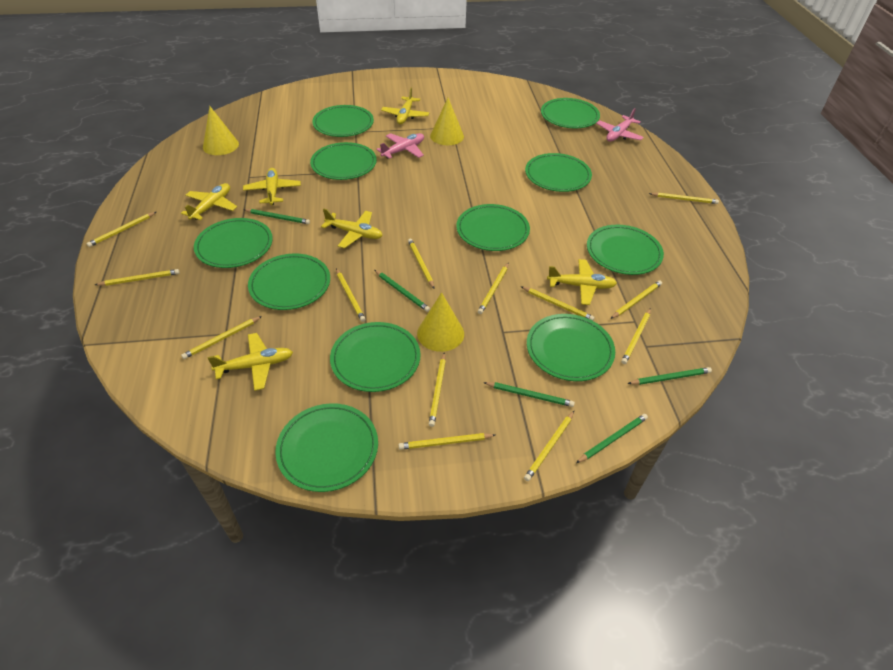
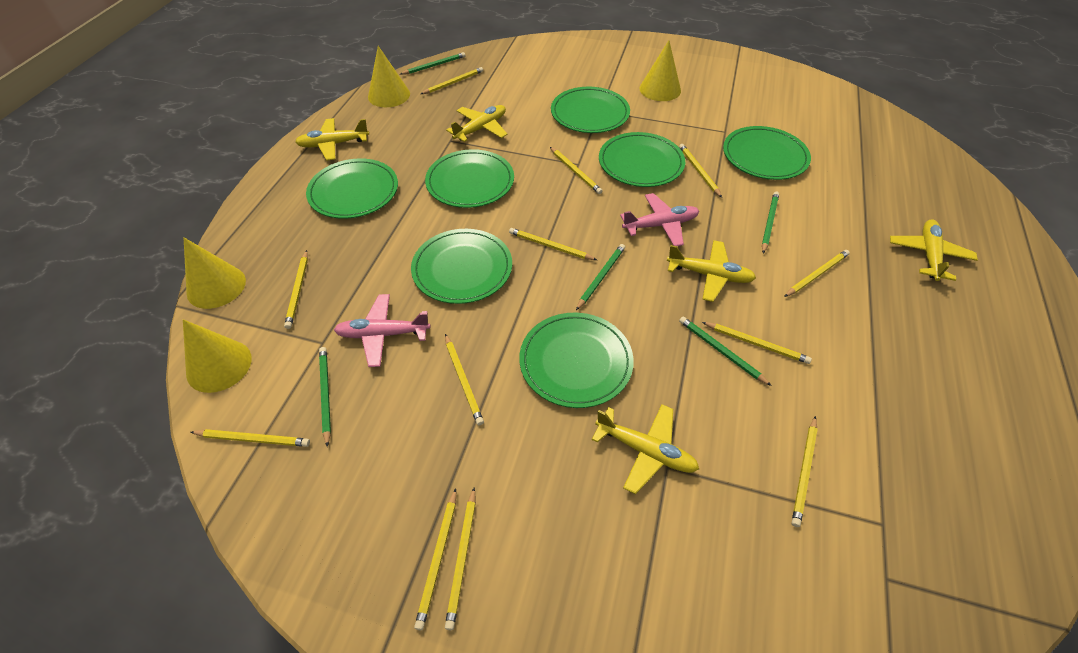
green plate: [194,218,273,268] [248,253,330,310] [275,403,378,492] [310,142,377,180] [312,105,374,137] [330,322,421,392] [456,204,530,251] [525,153,592,192] [527,314,615,381] [541,98,600,128] [587,225,664,275] = 11 -> [306,158,398,219] [411,229,512,304] [425,149,514,208] [519,313,634,408] [551,87,630,133] [599,132,685,187] [723,126,811,180] = 7
yellow cone: [203,107,239,155] [417,292,464,352] [430,98,464,145] = 3 -> [183,237,246,309] [183,319,252,393] [368,46,410,107] [640,40,681,101] = 4
yellow pencil: [87,212,156,247] [95,269,180,286] [181,316,262,359] [336,269,366,322] [398,433,495,450] [408,239,434,288] [429,352,446,427] [478,263,509,314] [521,286,595,321] [524,411,574,481] [611,280,662,319] [621,308,651,364] [649,192,719,204] = 13 -> [191,429,310,447] [284,250,308,329] [414,488,456,630] [421,67,483,94] [445,334,484,425] [445,487,476,630] [509,228,597,260] [550,147,602,194] [679,144,722,198] [702,322,812,364] [784,250,850,297] [792,416,817,527] = 12
yellow plane: [181,183,237,220] [207,333,293,391] [243,168,301,205] [321,208,383,248] [381,87,430,124] [547,259,617,305] = 6 -> [295,118,369,161] [446,105,508,142] [592,404,699,494] [667,240,756,302] [890,219,978,281] = 5

